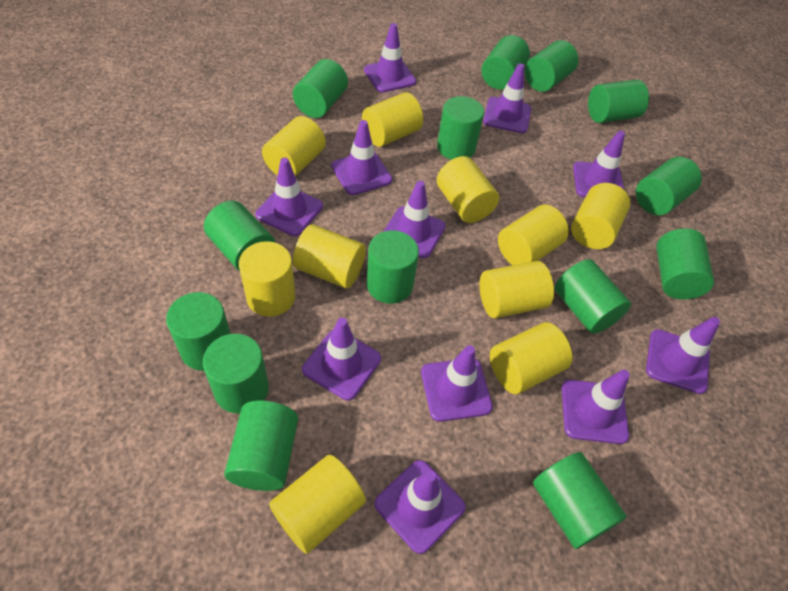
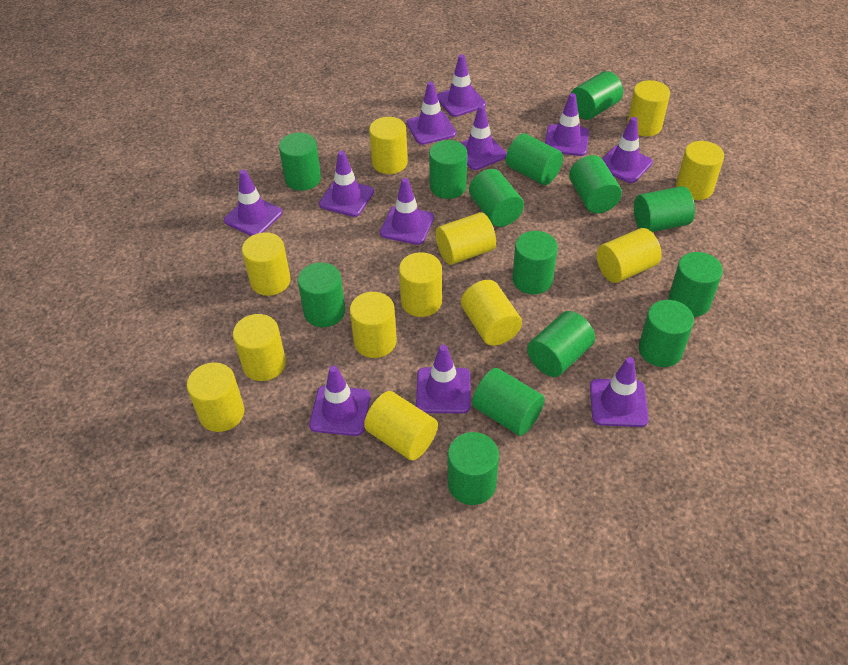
yellow cylinder: [239,241,295,317] [262,116,326,176] [269,455,366,554] [293,224,366,288] [362,92,423,147] [437,156,499,223] [480,261,554,319] [490,322,573,394] [498,205,569,265] [571,183,630,249] = 10 -> [187,362,245,432] [233,314,286,381] [242,232,291,296] [350,292,397,358] [364,391,438,460] [369,117,408,174] [399,252,442,317] [436,212,496,265] [461,280,522,346] [597,228,662,283] [627,80,670,136] [676,141,724,200] = 12

